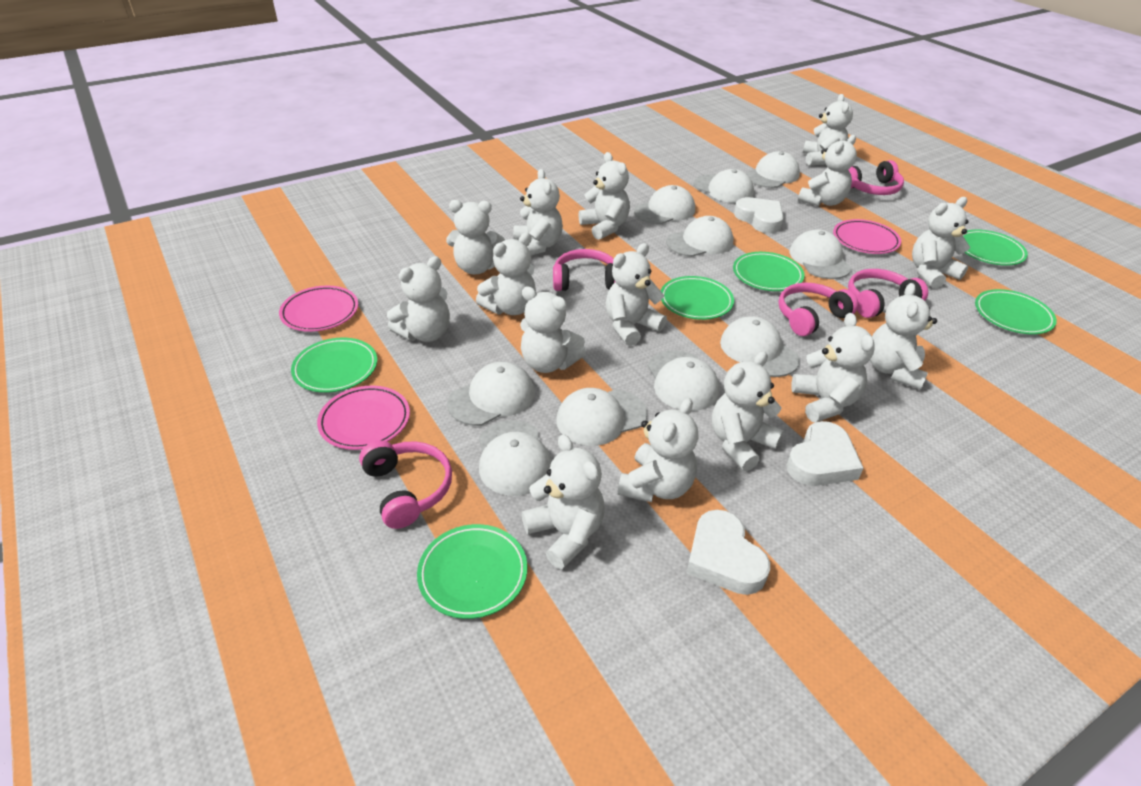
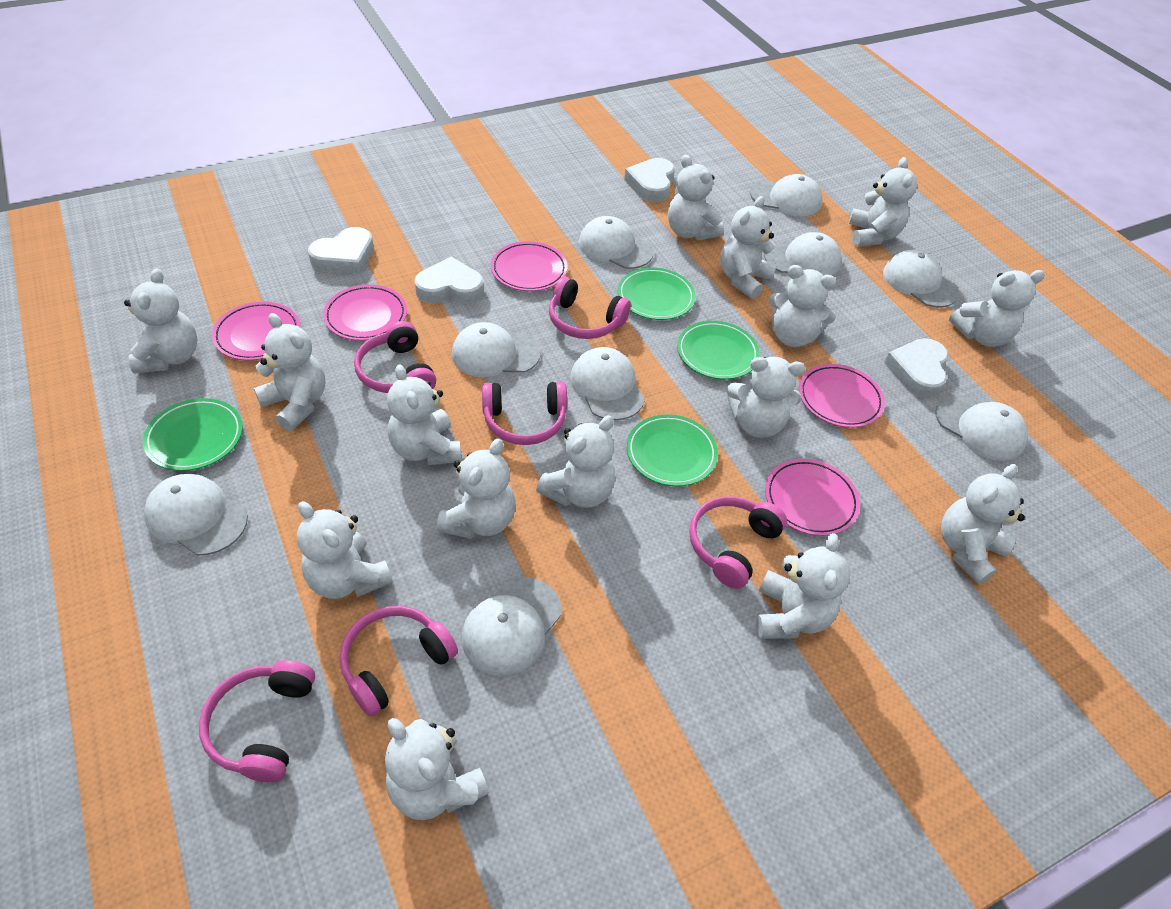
green plate: [291,338,377,393] [417,524,527,619] [661,276,734,320] [733,252,805,291] [963,229,1028,266] [975,289,1057,335] = 6 -> [143,398,243,471] [618,268,696,320] [627,415,718,486] [677,321,760,379] = 4
pink headphones: [359,440,452,529] [553,249,615,291] [778,282,858,336] [848,160,904,195] [848,269,928,318] = 5 -> [199,660,315,782] [340,606,458,717] [354,321,436,393] [482,382,567,445] [549,277,631,339] [689,496,787,589] = 6
pink plate: [279,286,358,332] [317,386,410,450] [833,219,901,254] = 3 -> [212,302,300,361] [323,284,407,341] [491,241,568,291] [765,459,860,536] [799,364,885,428] = 5
white cap: [447,362,535,426] [479,420,552,496] [556,388,647,446] [634,185,695,224] [648,350,719,411] [666,216,733,257] [694,169,754,203] [720,316,800,377] [746,151,800,188] [789,229,851,279] = 10 -> [144,474,248,555] [452,322,541,377] [462,577,562,676] [570,347,645,421] [579,216,654,269] [750,174,822,216] [764,232,842,276] [883,250,959,308] [935,395,1028,461] = 9
white heart: [687,510,770,595] [734,197,784,233] [786,421,863,486] = 3 -> [308,227,374,274] [414,257,484,304] [624,158,675,202] [884,338,949,398] = 4

